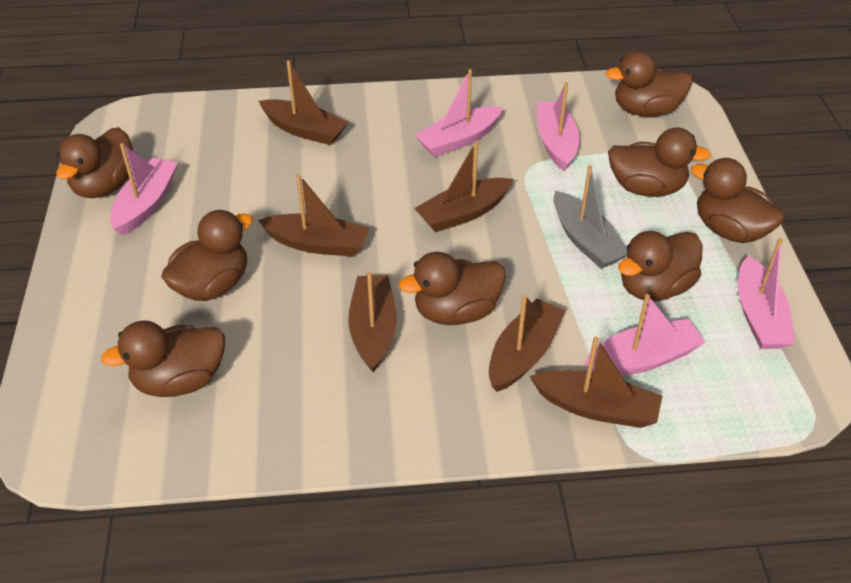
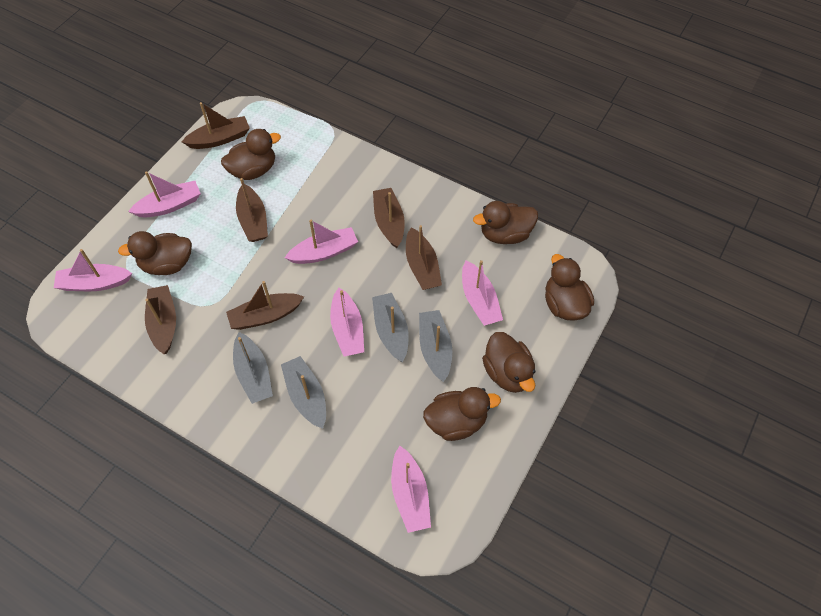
brown duck: [56,127,133,198] [101,321,225,397] [161,210,253,301] [399,252,506,325] [605,51,692,117] [608,127,711,197] [618,231,702,301] [691,158,785,243] = 8 -> [118,231,192,275] [221,129,281,180] [423,387,501,441] [473,201,538,244] [482,332,536,393] [545,254,594,321] = 6
grey boat: [553,165,627,269] = 1 -> [233,332,273,404] [281,356,326,429] [372,293,409,362] [419,310,452,382] = 4
pink boat: [110,143,178,236] [414,69,503,157] [537,82,579,172] [585,294,705,375] [738,238,796,349] = 5 -> [54,249,132,291] [128,171,201,218] [285,220,358,264] [330,288,364,357] [391,446,431,533] [462,260,503,326] = 6

